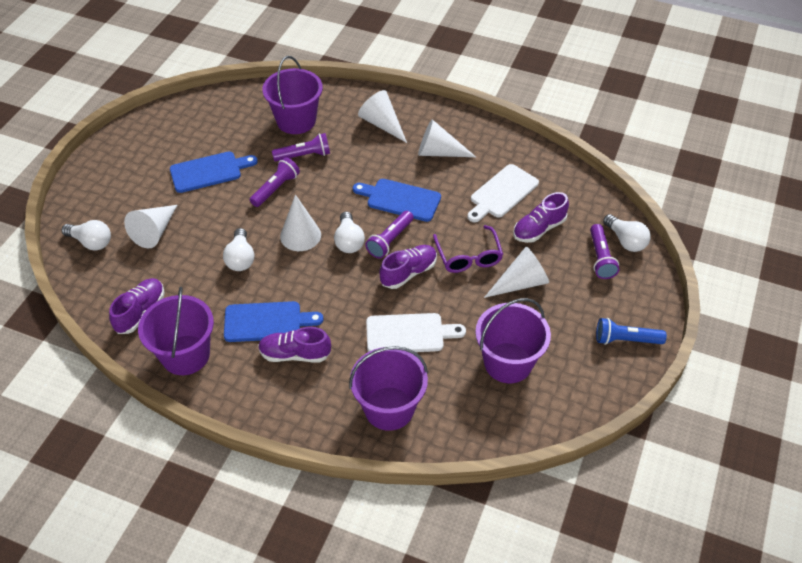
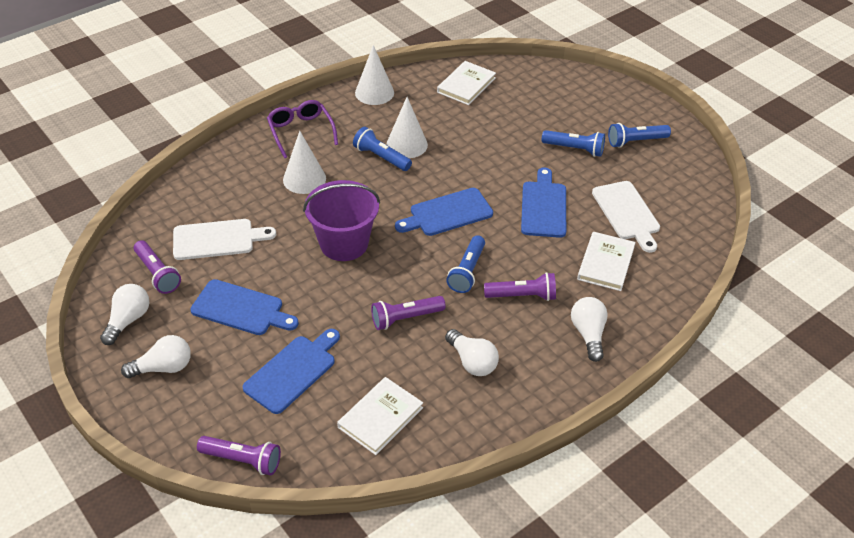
blue cutting board: [170,151,258,193] [224,301,324,342] [353,179,441,222] = 3 -> [190,279,299,335] [243,329,340,414] [395,188,493,236] [521,167,566,238] = 4
blue flashlight: [596,318,667,345] = 1 -> [353,127,412,171] [446,235,485,293] [542,130,605,157] [608,123,671,148] = 4
purple bucket: [138,287,214,375] [262,56,323,134] [349,346,428,431] [475,298,551,384] = 4 -> [303,180,380,261] = 1
purple shoe: [109,278,164,334] [258,327,331,362] [380,245,437,289] [513,192,569,243] = 4 -> none = 0
white book: none = 0 -> [337,377,423,455] [437,61,496,105] [577,232,635,291] = 3
white cone: [124,205,177,248] [280,194,321,251] [358,90,407,143] [418,119,476,157] [484,246,549,298] = 5 -> [283,131,326,194] [355,45,394,105] [386,97,428,158] = 3

